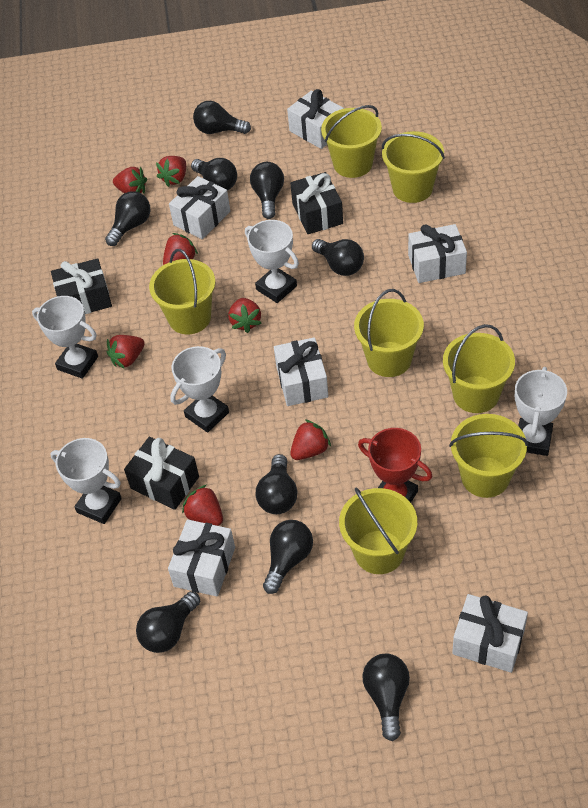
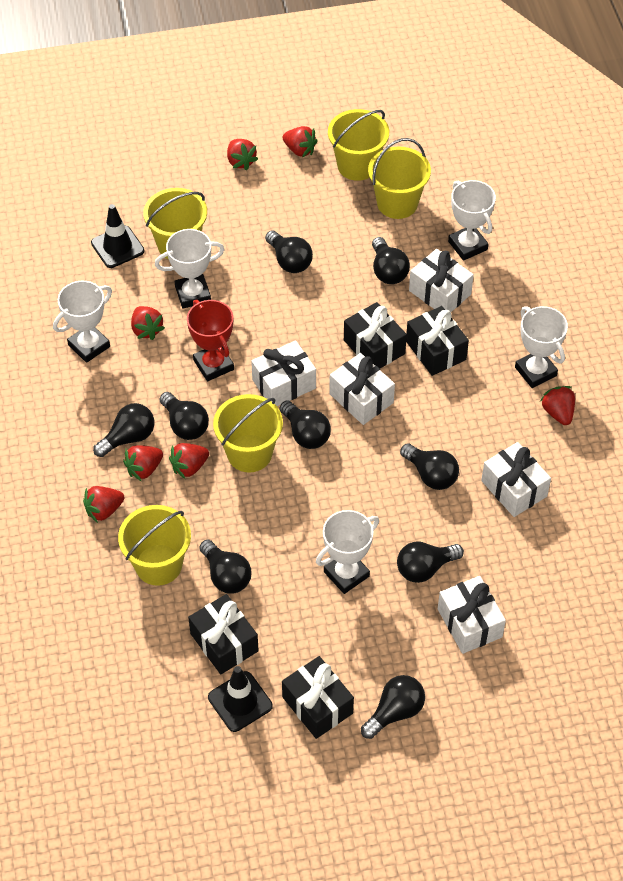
black gift: [51,258,112,314] [124,437,199,510] [290,172,343,234] = 3 -> [188,594,259,674] [282,656,354,739] [344,302,407,369] [406,306,469,376] = 4
black traffic cone: none = 0 -> [91,204,144,268] [208,666,273,732] = 2
white gift: [168,519,235,597] [169,176,230,239] [274,337,328,406] [287,89,344,149] [408,224,467,283] [452,594,528,673] = 6 -> [251,340,316,406] [329,353,395,425] [409,249,474,312] [438,576,506,654] [481,442,551,517] = 5
yellow bucket: [149,249,215,334] [321,105,382,178] [339,488,417,574] [354,289,424,377] [382,131,445,203] [443,324,515,413] [449,414,528,498] = 7 -> [118,505,191,586] [143,188,207,259] [213,394,283,473] [328,109,389,181] [368,138,431,219] = 5

